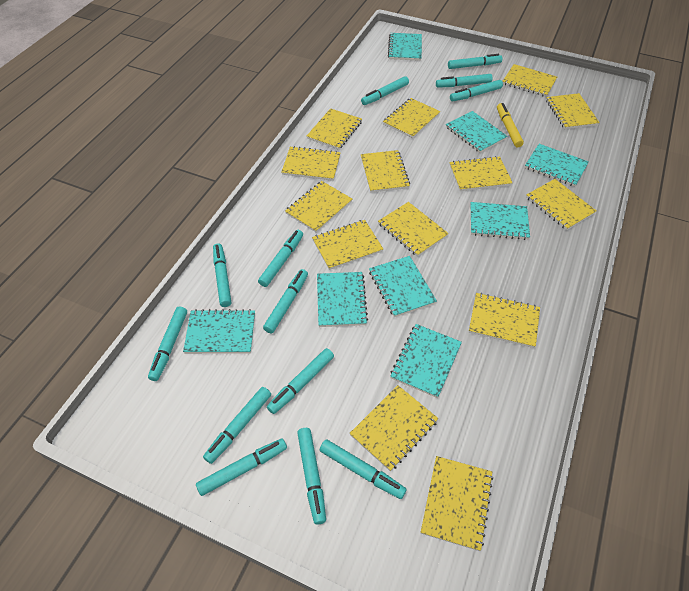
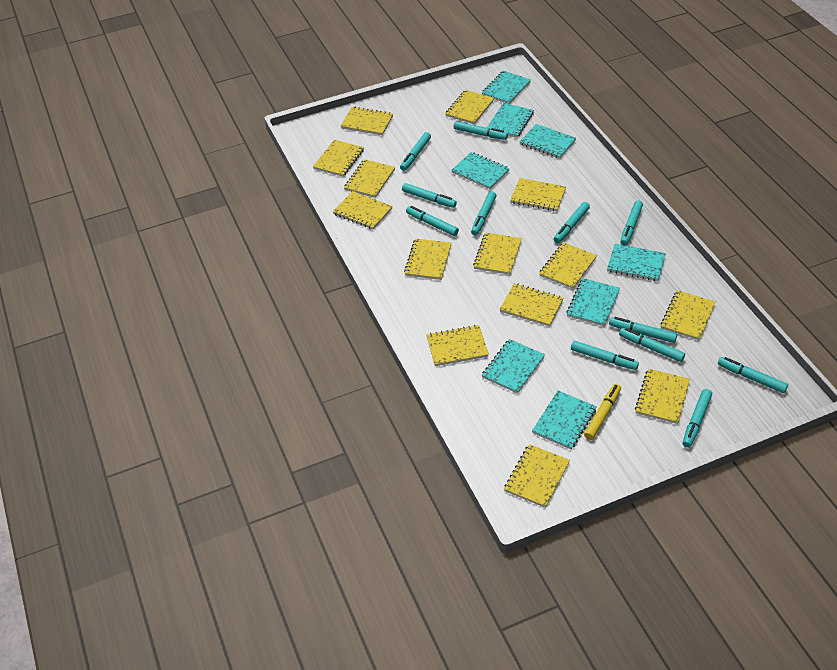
turquoise marker: [148,307,187,381] [196,438,287,496] [203,387,271,464] [213,243,231,307] [258,230,303,287] [263,269,308,333] [267,348,334,414] [297,428,326,525] [320,439,407,499] [361,76,409,105] [436,74,493,88] [448,54,502,69] [450,80,503,101] = 13 -> [400,132,431,171] [402,183,457,208] [406,206,459,236] [454,121,508,140] [471,191,496,236] [554,202,590,243] [571,341,639,370] [609,317,677,343] [619,328,685,362] [620,201,643,245] [682,389,712,448] [718,357,788,393] = 12

